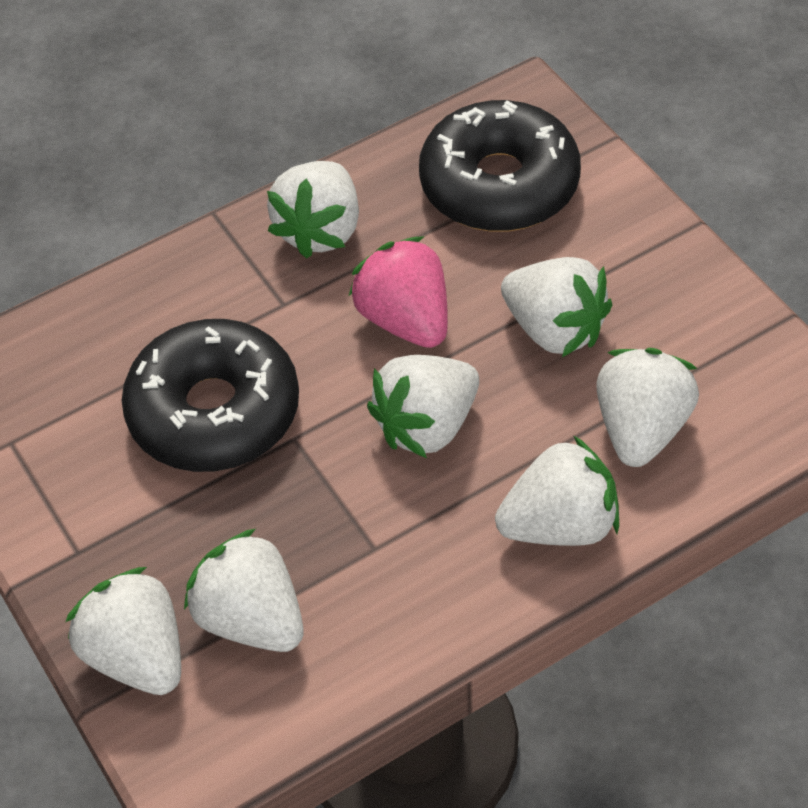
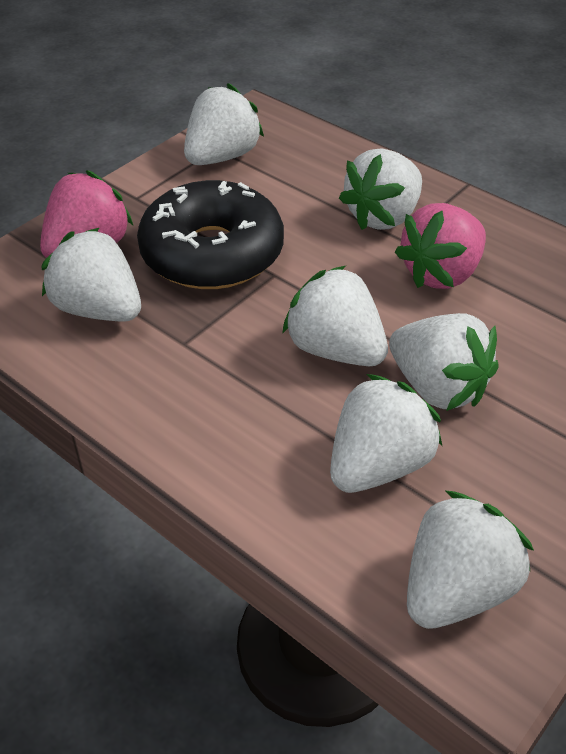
black donut: [122,319,299,472] [419,100,581,232] = 2 -> [137,180,284,289] = 1
pink strawberry: [349,237,448,348] = 1 -> [40,170,133,258] [395,203,486,289] = 2

